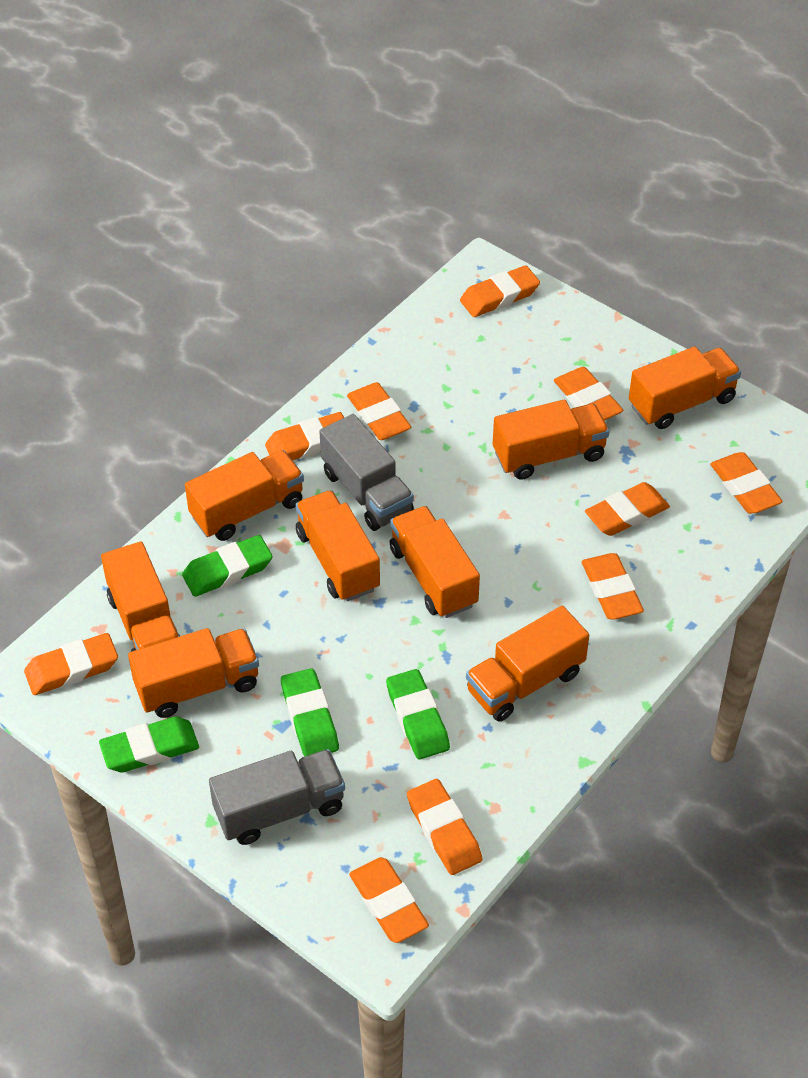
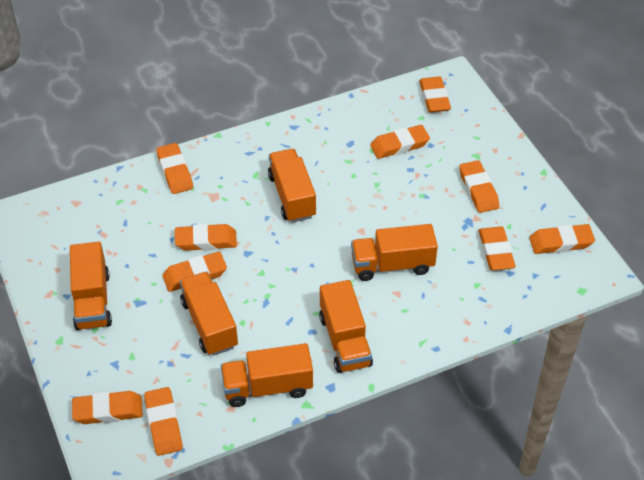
green eraser: [99,717,199,772] [182,535,273,597] [281,668,339,757] [386,669,450,759] = 4 -> none = 0
grey truck: [209,749,345,845] [319,414,414,531] = 2 -> none = 0
orange truck: [101,541,180,652] [128,628,259,718] [185,450,304,541] [296,490,380,601] [390,506,480,618] [466,606,589,722] [493,400,610,480] [629,346,741,429] = 8 -> [70,242,112,330] [180,272,238,356] [221,343,313,407] [268,149,316,222] [319,280,373,373] [351,224,438,281] = 6

